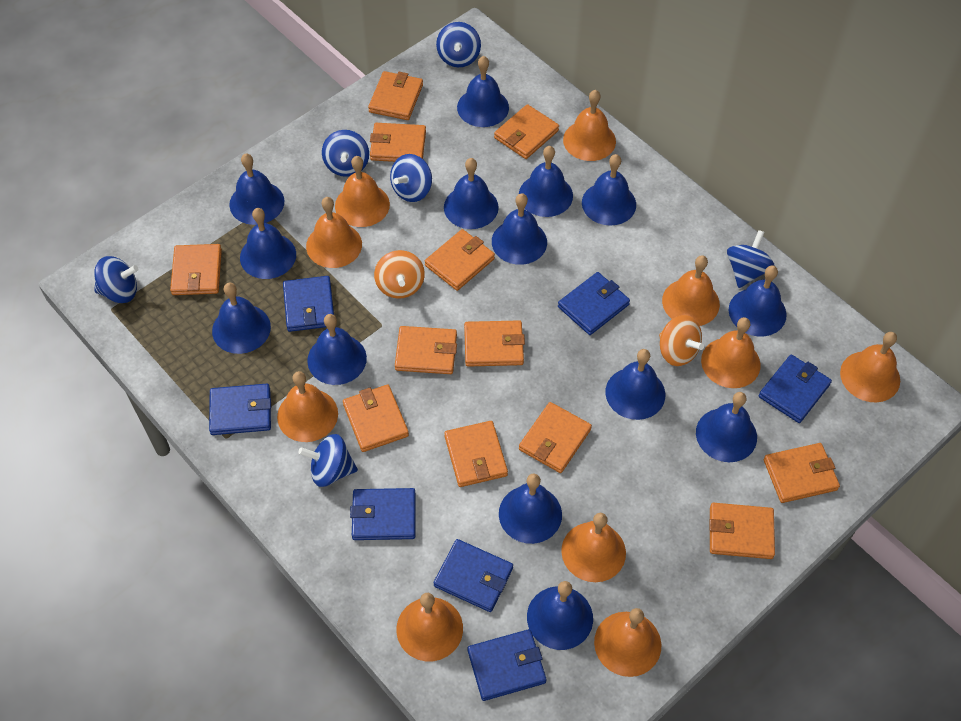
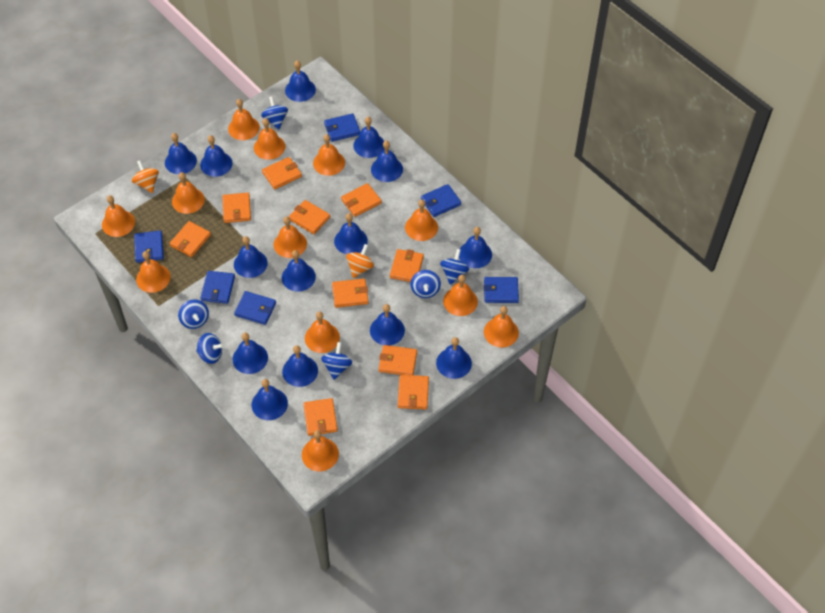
blue wallet: [209,384,271,435] [283,276,334,332] [350,488,416,540] [434,539,513,612] [468,629,546,701] [558,272,630,335] [759,354,832,423] = 7 -> [134,230,164,263] [200,271,235,304] [234,291,276,325] [324,113,360,142] [421,184,461,217] [484,277,519,303] = 6
orange bell: [277,371,338,442] [306,197,362,268] [335,156,390,227] [396,593,463,661] [561,513,626,582] [563,90,616,161] [594,608,661,677] [662,255,720,326] [701,317,761,388] [840,332,900,403] = 10 -> [102,195,135,237] [136,251,171,293] [172,172,205,214] [228,99,260,140] [254,118,285,160] [274,216,307,258] [302,430,339,471] [305,312,340,353] [313,134,345,176] [405,200,438,241] [443,275,478,316] [484,306,519,347] = 12
orange wallet: [170,244,222,295] [343,385,409,452] [368,71,423,120] [370,123,426,162] [395,326,457,374] [425,229,495,291] [444,421,508,487] [464,320,525,367] [494,104,559,159] [519,402,592,473] [710,503,775,559] [764,443,840,503] = 12 -> [170,221,211,257] [222,193,251,223] [262,157,302,190] [289,200,330,234] [303,398,338,436] [332,278,368,308] [341,183,382,217] [379,345,417,375] [390,249,424,282] [398,375,429,410] = 10

